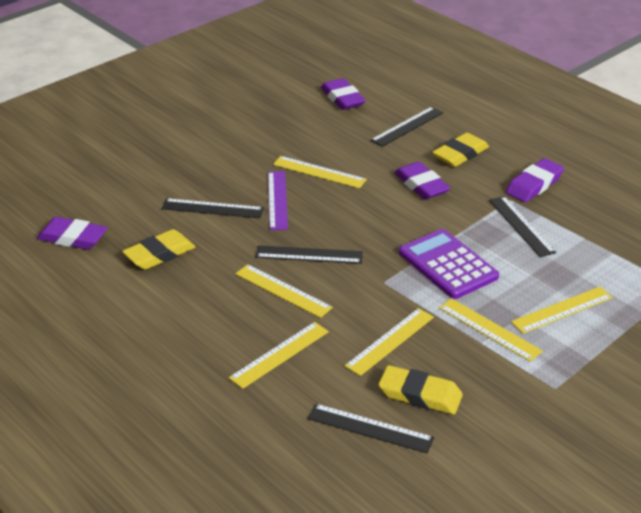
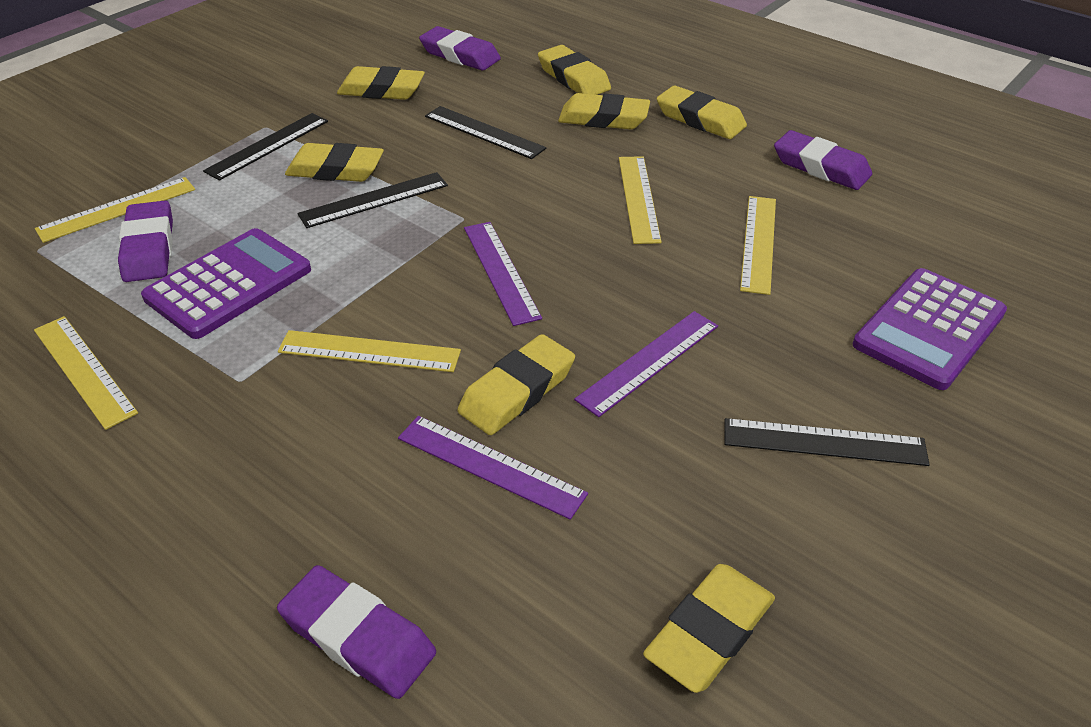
black ruler: [162,198,264,218] [256,245,363,264] [308,404,434,453] [370,107,443,147] [489,196,556,257] = 5 -> [203,113,328,181] [297,172,448,228] [425,106,546,159] [724,418,930,466] = 4
purple calculator: [399,229,499,299] = 1 -> [141,228,311,339] [852,268,1007,390] = 2
purple ruler: [268,171,288,230] = 1 -> [398,416,588,520] [464,222,542,326] [574,311,718,417] = 3
yellow eraser: [122,229,195,270] [379,365,463,414] [432,132,489,167] = 3 -> [285,143,384,182] [337,66,425,100] [457,334,575,435] [538,45,611,95] [558,93,650,129] [643,564,775,693] [657,86,747,139] = 7
yellow ruler: [229,322,329,389] [235,264,333,318] [273,156,367,188] [345,308,434,376] [439,298,543,362] [511,287,613,334] = 6 -> [34,316,138,430] [35,177,195,243] [278,330,461,372] [619,156,662,244] [740,196,776,295] = 5

